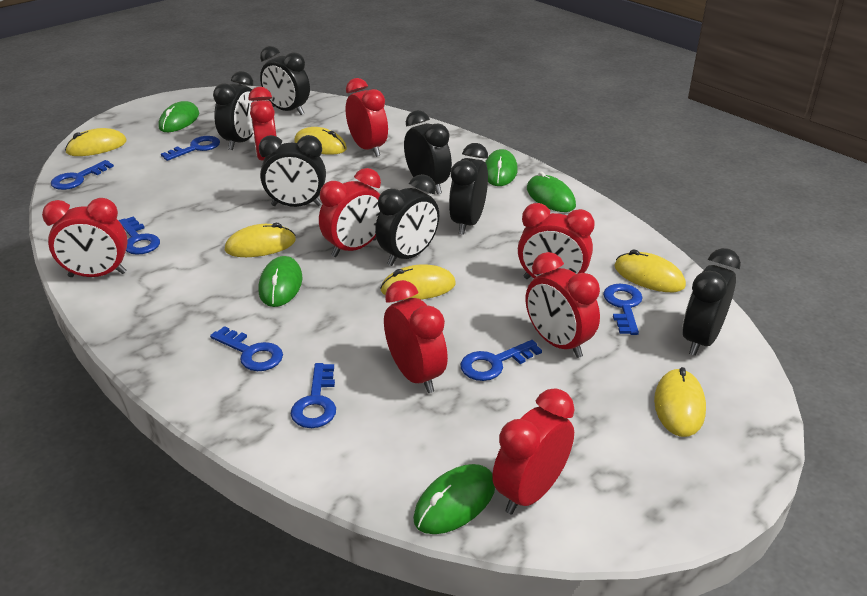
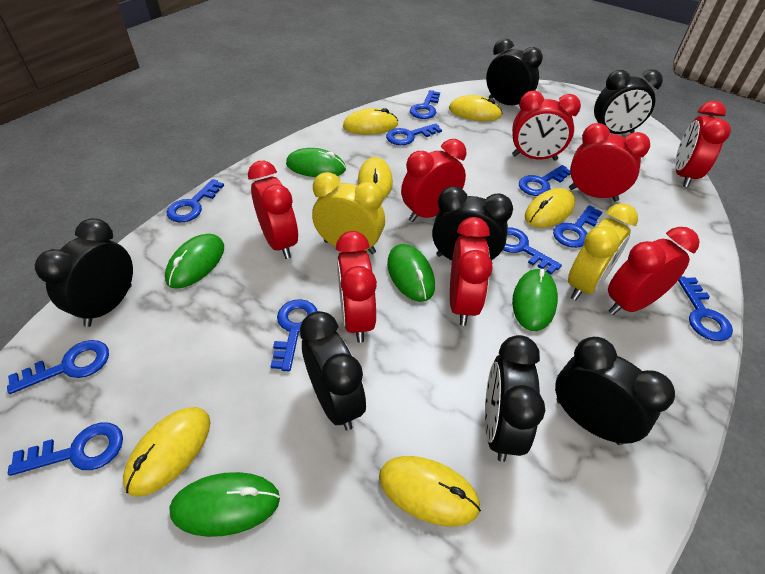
blue key: [51,160,114,190] [118,216,160,255] [161,136,220,161] [210,326,283,371] [291,363,336,428] [460,340,542,381] [603,284,643,335] = 7 -> [7,340,109,394] [8,422,123,476] [167,179,224,223] [271,299,317,371] [386,123,442,145] [410,90,440,119] [503,227,562,274] [519,165,571,196] [553,205,602,248] [678,277,733,341] = 10
yellow clock: none = 0 -> [312,172,385,254] [568,203,638,301] = 2

